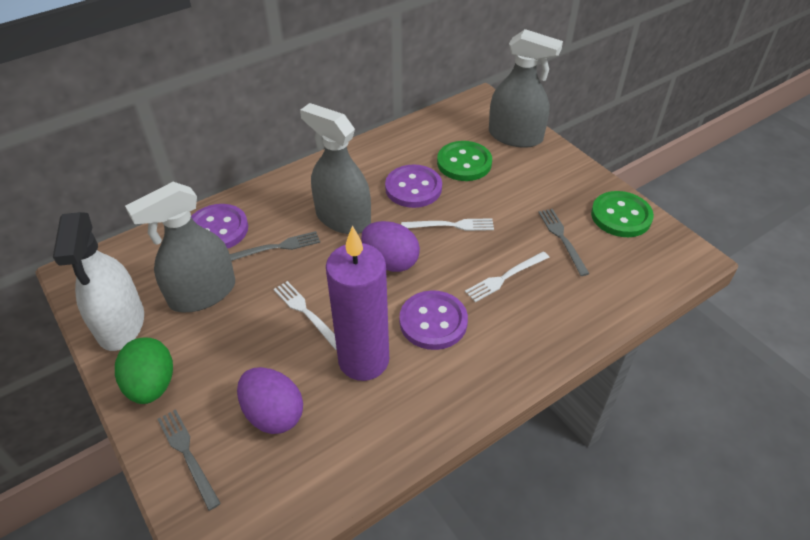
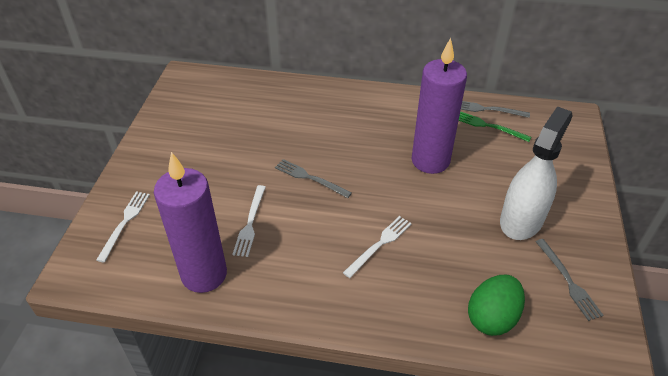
green button: [437,141,492,181] [591,191,654,237] = 2 -> none = 0
green fork: none = 0 -> [459,111,531,142] = 1
grey spray bottle: [125,182,235,312] [300,103,371,234] [489,29,563,148] = 3 -> none = 0
purple button: [191,204,248,249] [385,165,442,208] [399,290,468,350] = 3 -> none = 0
purple candle: [326,226,389,381] = 1 -> [154,152,227,293] [411,38,467,174] = 2
purple egg: [237,367,303,434] [361,221,420,272] = 2 -> none = 0

